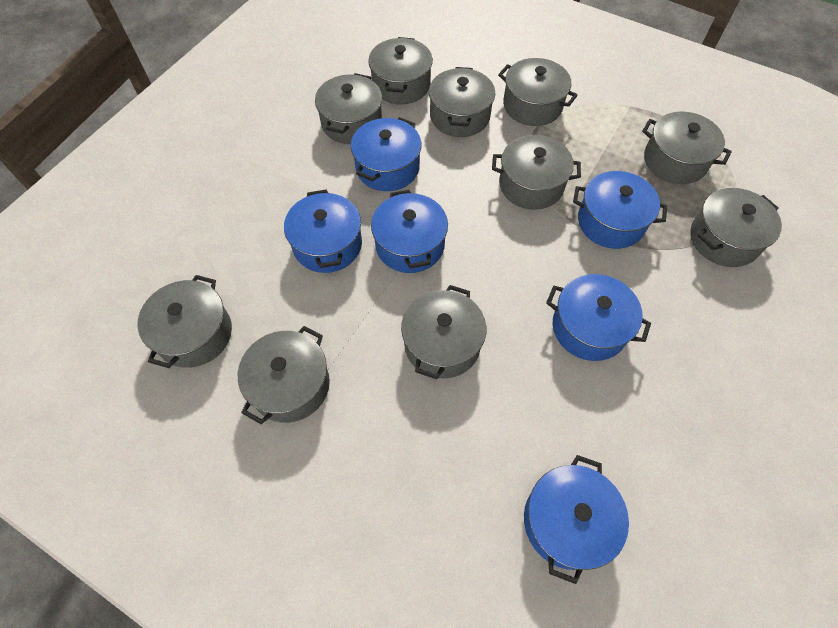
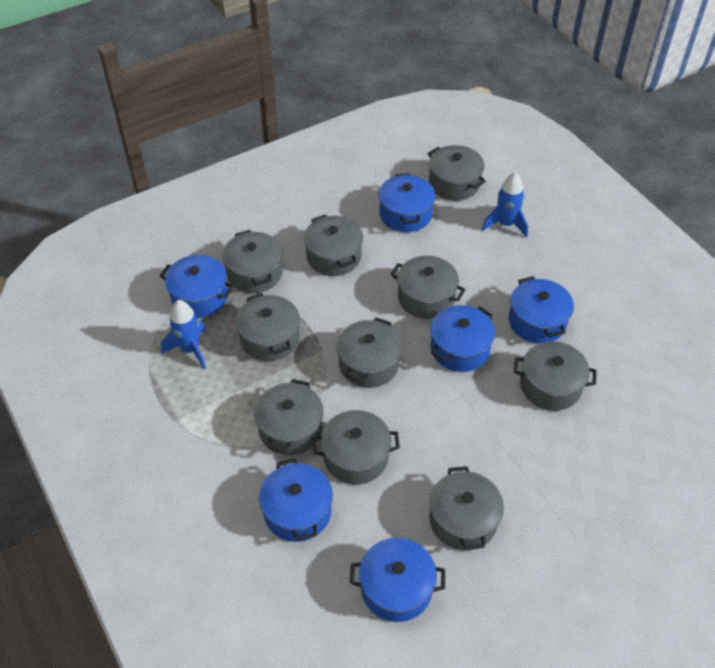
blue rocket: none = 0 -> [161,300,206,369] [482,172,528,238] = 2

